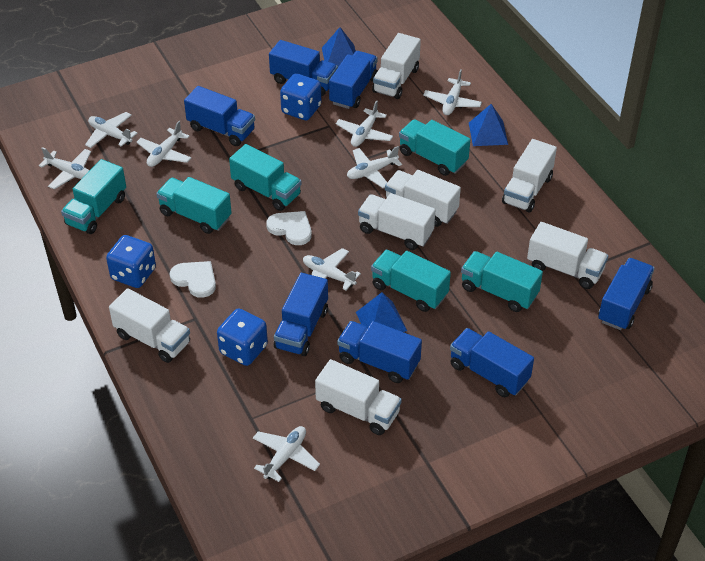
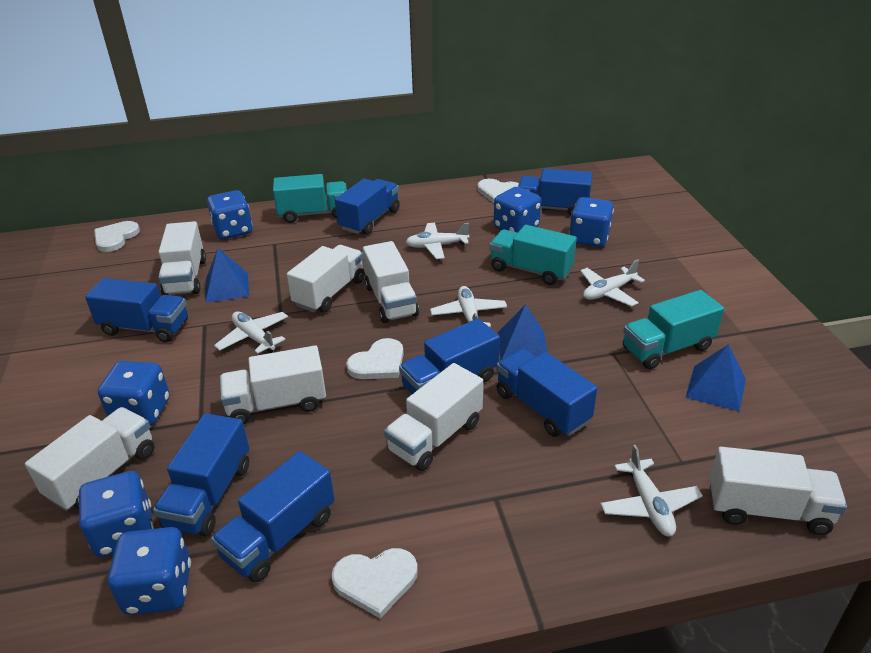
blue dice: [106,235,156,288] [217,308,268,366] [280,73,321,120] = 3 -> [78,471,154,557] [98,361,170,426] [108,527,191,615] [207,190,253,239] [494,187,541,233] [569,197,614,247] = 6
turquoise truck: [61,159,126,234] [156,177,232,234] [229,144,302,211] [371,250,451,312] [399,119,470,176] [461,251,543,312] = 6 -> [273,174,347,223] [490,225,577,285] [623,290,724,369] = 3
white heart: [169,261,216,298] [266,211,312,245] = 2 -> [94,221,140,252] [331,548,418,619] [346,338,404,379] [477,179,519,203] = 4
white plane: [39,147,91,189] [85,112,138,148] [136,121,191,167] [253,426,320,482] [303,248,361,290] [336,100,393,147] [347,146,402,188] [423,69,482,115] = 8 -> [214,312,288,354] [406,223,469,259] [430,286,507,327] [580,260,645,307] [600,445,703,537] = 5

